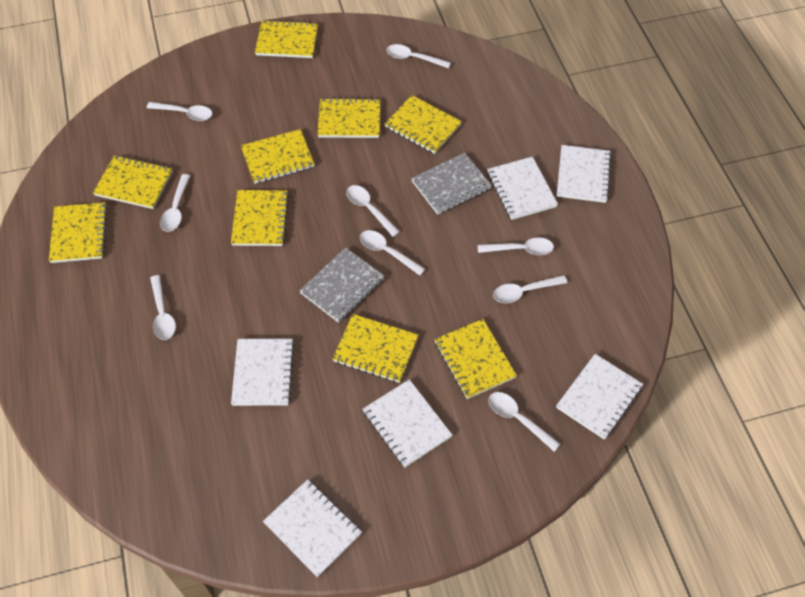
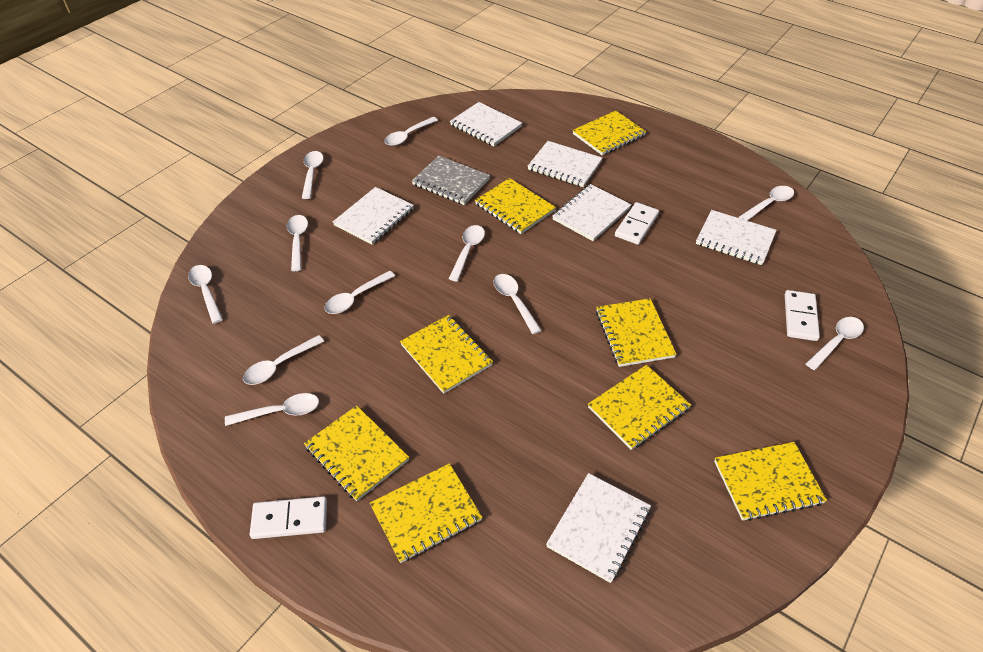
grey notebook: [299,248,384,323] [411,153,492,215] = 2 -> [412,156,490,205] = 1
white domino: none = 0 -> [250,496,327,539] [615,202,659,245] [785,290,820,341] = 3
white spoon: [147,102,213,121] [150,275,176,340] [160,174,190,232] [346,185,400,237] [360,230,425,275] [386,44,451,68] [478,237,554,255] [489,392,560,451] [493,275,567,303] = 9 -> [188,265,223,324] [225,393,319,426] [243,335,324,385] [287,215,308,271] [302,151,323,199] [324,271,395,314] [384,117,438,146] [449,225,485,281] [493,274,542,334] [739,186,794,221] [806,317,864,370] = 11
yellow notebook: [49,202,107,263] [93,155,173,209] [231,190,289,246] [241,129,315,184] [255,20,318,58] [317,98,381,138] [333,314,419,383] [385,95,462,154] [434,319,517,399] = 9 -> [304,406,409,501] [370,463,483,563] [400,315,493,394] [475,178,556,234] [572,111,646,155] [588,365,691,450] [596,298,677,367] [714,442,827,521] = 8

